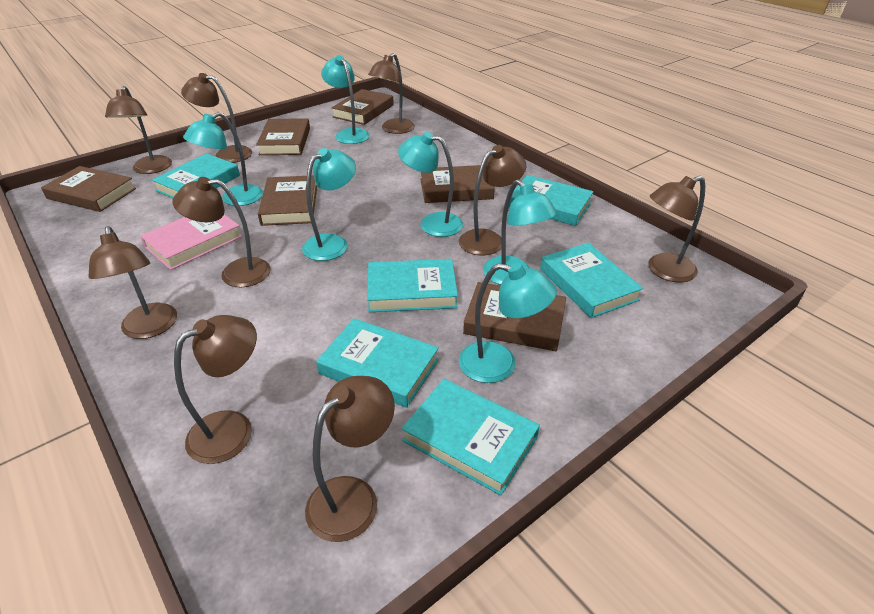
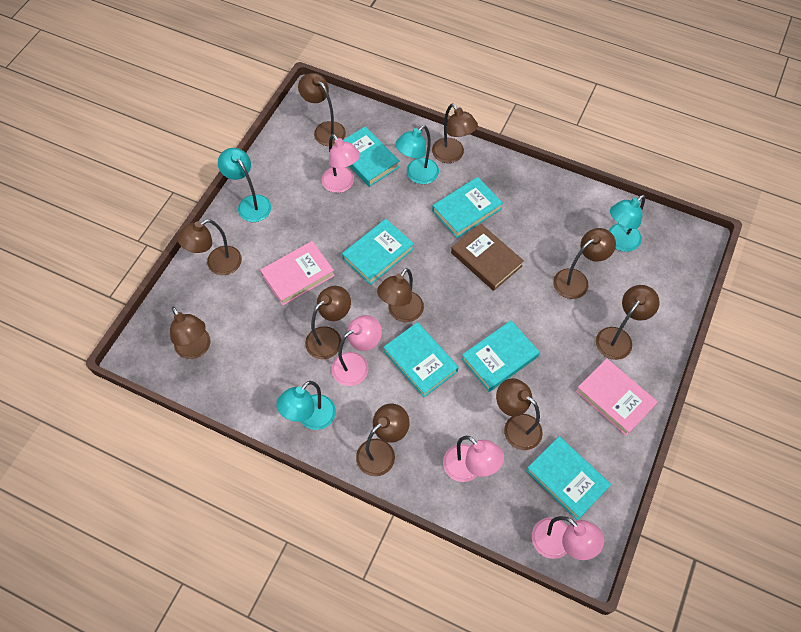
brown book: [41,166,136,212] [256,118,310,155] [258,175,317,226] [331,89,394,125] [420,165,495,203] [463,282,566,351] = 6 -> [451,224,524,291] = 1
brown lamp: [88,226,177,339] [105,86,172,174] [172,177,271,287] [174,315,257,464] [181,73,252,163] [305,376,395,542] [368,53,415,134] [459,145,526,255] [648,176,705,282] = 9 -> [170,306,211,359] [177,219,242,275] [298,73,346,146] [305,286,351,359] [356,404,409,476] [377,268,424,322] [432,104,478,163] [496,378,543,450] [553,228,616,299] [596,285,660,360] = 10
pink book: [140,215,242,270] = 1 -> [260,241,335,306] [576,359,658,436] = 2
pink lamp: none = 0 -> [321,134,360,193] [332,315,382,386] [443,436,504,482] [532,516,604,560] = 4
turquoise lamp: [183,112,263,206] [302,148,356,261] [321,55,370,144] [398,132,463,237] [459,263,557,383] [483,179,557,285] = 6 -> [218,148,271,222] [276,381,336,430] [395,125,439,184] [609,195,645,252] = 4

